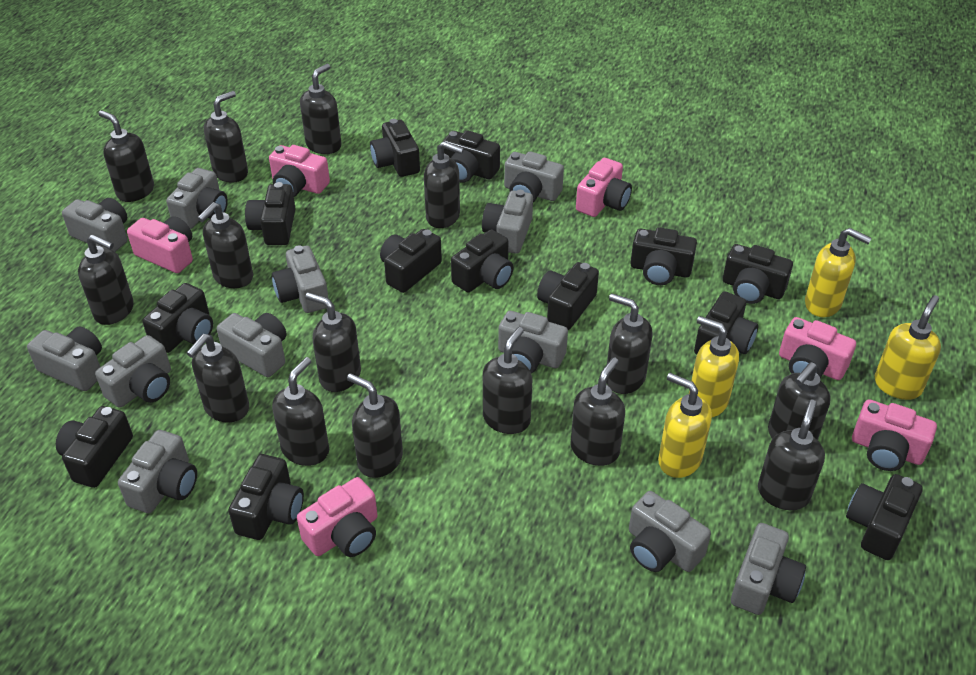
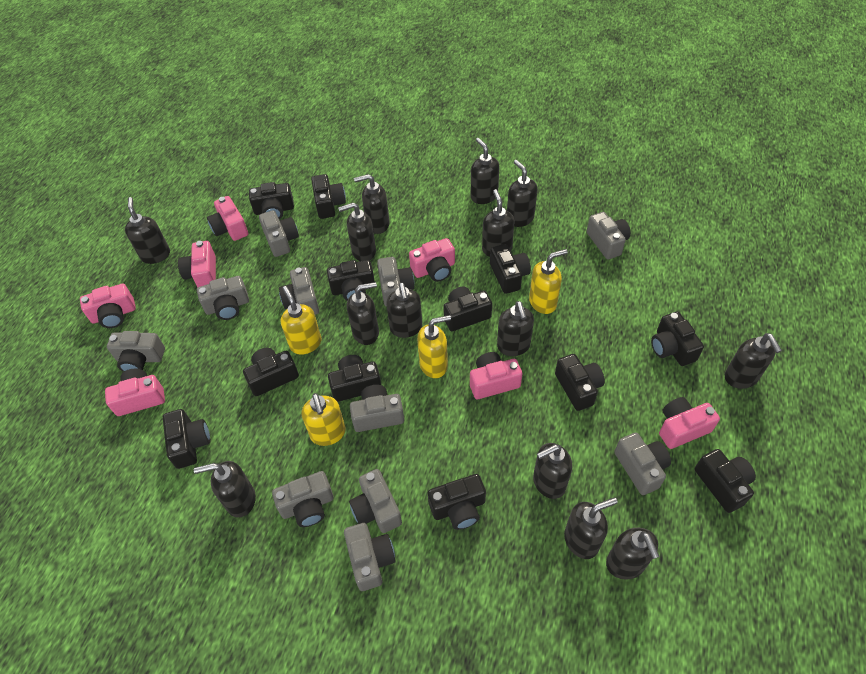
black camera: [56,406,133,488] [142,283,213,353] [228,454,304,540] [245,182,296,245] [370,119,420,177] [380,229,442,293] [443,130,500,183] [451,229,514,292] [537,262,599,330] [630,227,697,285] [694,292,758,355] [723,244,793,304] [846,474,922,560] = 13 -> [163,409,210,469] [243,348,299,396] [249,182,294,219] [311,174,346,219] [327,260,375,301] [328,355,381,402] [428,474,486,530] [443,287,492,331] [490,244,531,294] [555,354,605,411] [651,311,704,366] [695,449,756,513] = 12
black soap dispenser: [78,234,134,325] [98,110,154,202] [187,334,249,422] [198,202,253,288] [204,91,248,183] [272,357,329,466] [300,64,342,154] [306,292,361,392] [347,373,403,478] [424,141,464,228] [483,327,532,434] [570,357,625,466] [607,293,652,394] [758,400,825,510] [768,362,831,440] = 15 -> [125,197,170,264] [194,461,256,517] [338,203,376,261] [347,282,379,345] [354,174,390,234] [386,283,422,338] [471,138,500,204] [482,189,515,257] [497,301,534,356] [507,160,538,227] [533,443,572,499] [564,497,617,559] [606,528,660,580] [725,333,782,389] = 14
grey camera: [27,327,102,391] [62,198,128,252] [95,335,171,408] [118,430,197,513] [166,168,228,229] [217,313,287,377] [272,245,328,313] [482,190,533,254] [498,311,568,374] [504,151,564,202] [629,491,711,572] [731,523,806,615] = 12 -> [107,331,165,372] [197,276,249,320] [259,210,299,257] [272,471,334,527] [279,267,319,315] [344,523,396,591] [349,469,402,533] [350,385,404,432] [377,257,415,307] [587,212,631,259] [614,433,671,495] = 11
pink camera: [127,216,193,273] [269,145,330,197] [297,477,377,557] [576,158,632,217] [779,317,856,380] [852,399,937,471] = 6 -> [80,284,136,328] [105,369,165,416] [178,241,216,288] [207,196,248,241] [409,238,455,282] [470,352,522,399] [659,397,720,449] = 7

